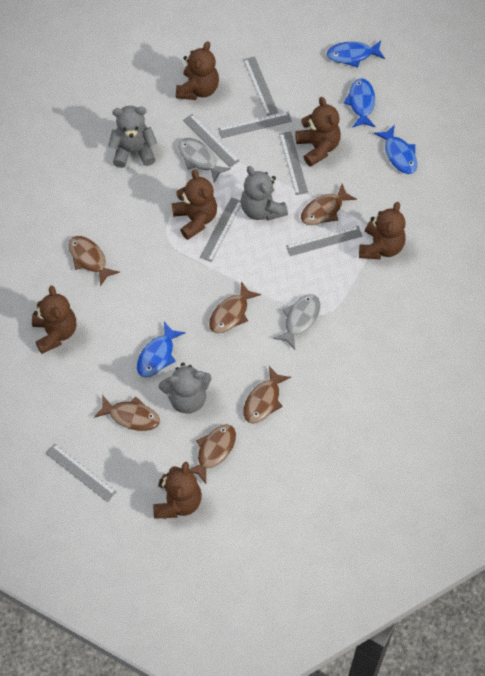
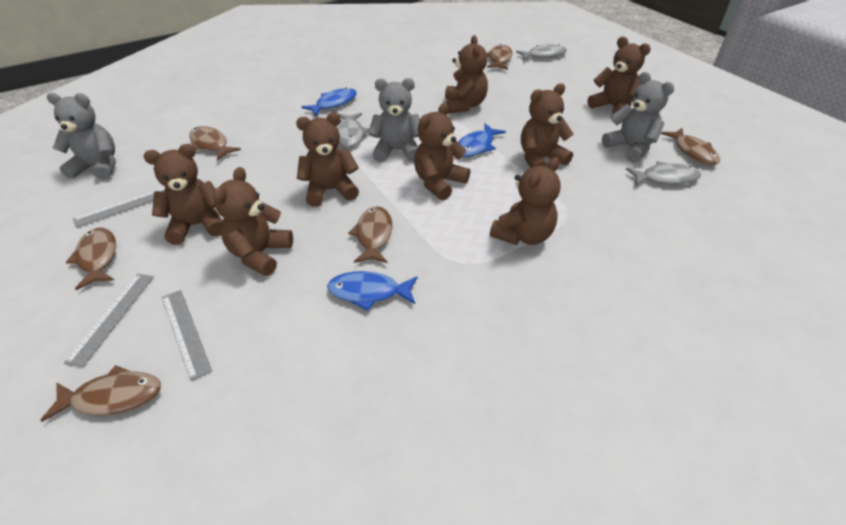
blue fish: [137,322,185,377] [327,41,385,68] [344,78,376,128] [374,125,417,174] = 4 -> [301,87,357,116] [327,271,418,311] [458,124,506,157] = 3
brown teddy bear: [32,286,76,354] [153,462,202,519] [172,170,217,240] [176,41,219,100] [295,97,341,167] [359,202,406,259] = 6 -> [144,144,222,245] [213,167,293,276] [296,112,359,207] [414,103,470,200] [445,35,488,114] [490,157,561,245] [521,83,573,168] [588,37,651,115] = 8
grey fish: [178,138,231,183] [273,294,320,350] = 2 -> [337,113,369,148] [516,44,567,60] [626,161,701,186] = 3
grey ruler: [45,443,116,502] [183,114,240,167] [200,197,241,262] [218,112,292,138] [243,56,278,116] [279,131,308,195] [286,226,362,256] = 7 -> [64,274,153,367] [73,187,166,228] [162,290,212,381] = 3

